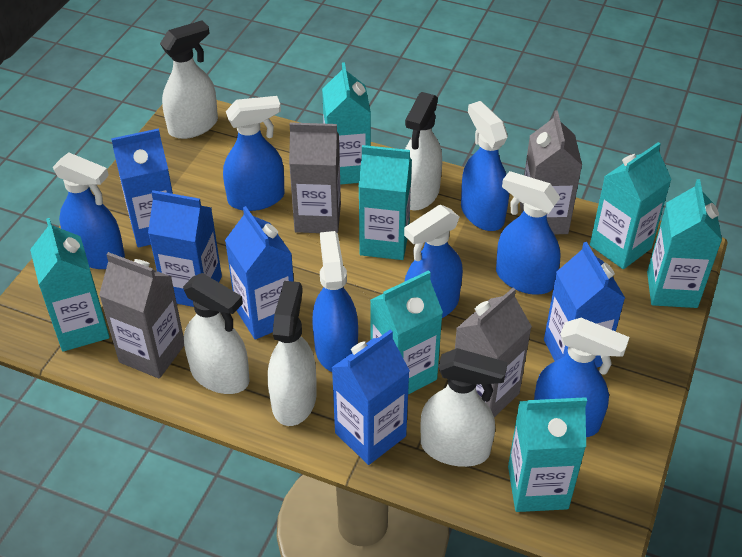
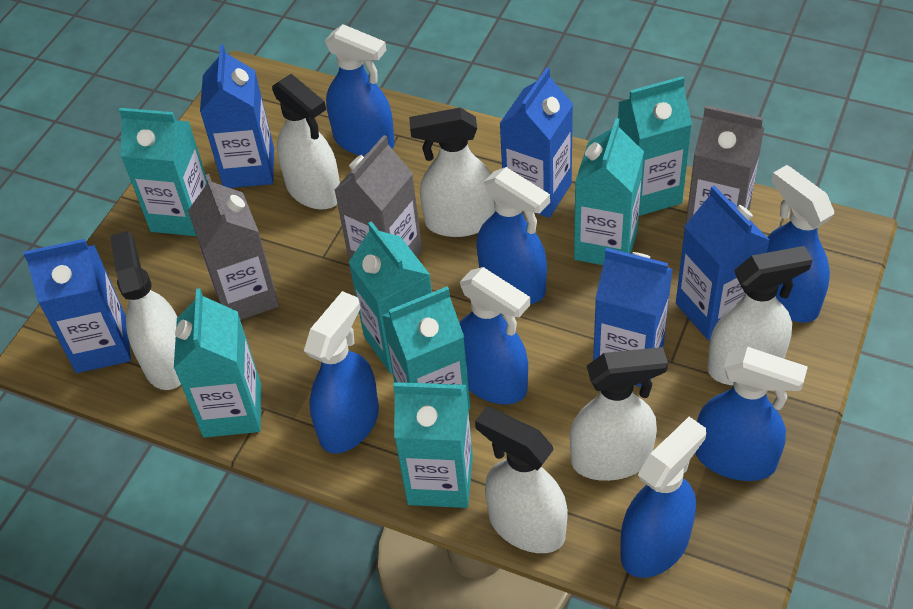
grey carton: [99,252,184,378] [289,123,341,234] [455,288,532,417] [520,111,582,234] = 4 -> [188,174,279,320] [335,135,422,261] [686,105,764,224] = 3
white spray bottle: [160,20,218,139] [183,273,250,394] [268,281,317,426] [405,92,442,210] [420,348,508,467] = 5 -> [110,231,181,390] [272,74,340,210] [409,108,495,237] [475,407,568,553] [570,347,668,481] [707,246,813,385] = 6

